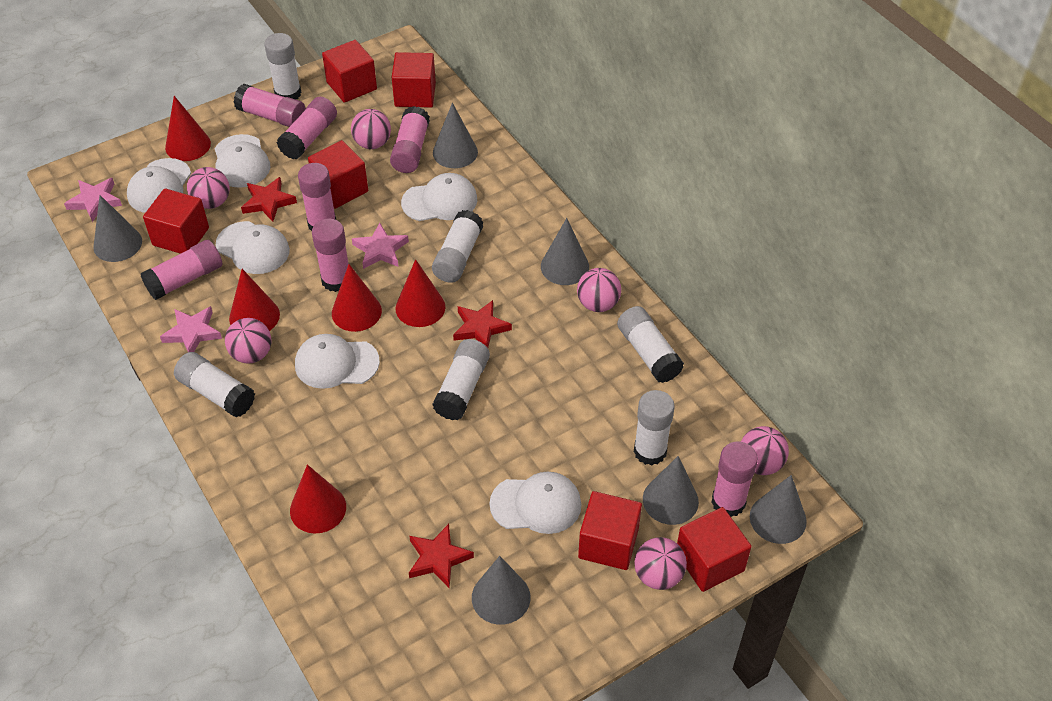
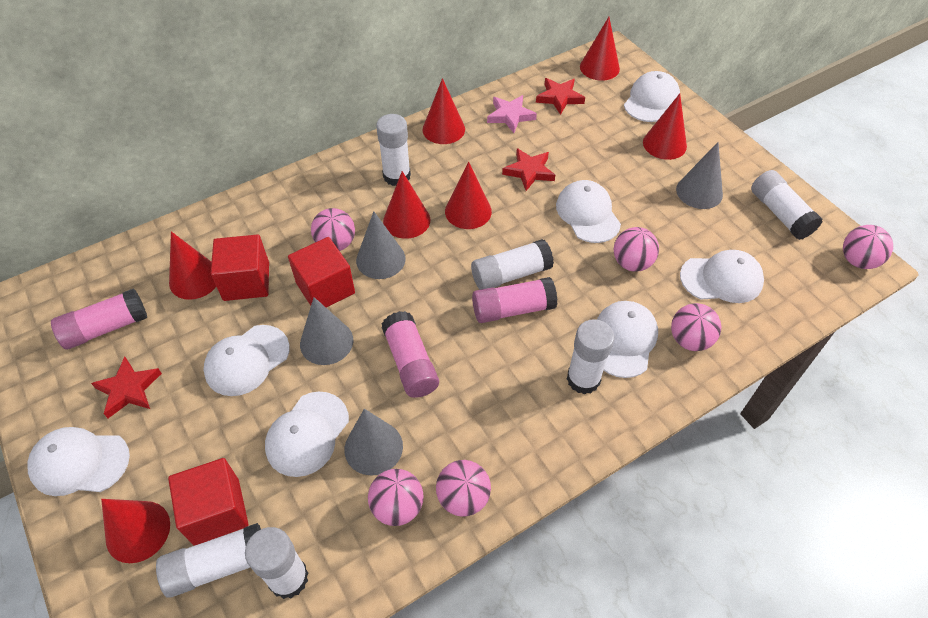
grey cone: [93,195,142,262] [433,103,478,168] [472,556,530,625] [541,218,589,285] [643,456,699,525] [750,475,807,544] = 6 -> [300,297,353,365] [344,409,403,476] [356,211,406,279] [676,142,723,209] = 4
pink glue stick: [141,240,223,300] [234,84,306,127] [277,97,337,159] [298,163,336,231] [312,219,348,292] [390,106,430,173] [711,442,758,517] = 7 -> [51,288,147,350] [381,311,439,398] [472,277,557,323] = 3
pink star: [64,178,122,222] [160,306,222,352] [352,223,409,269] = 3 -> [487,95,537,133] = 1
red cone: [165,96,211,161] [229,269,280,331] [290,465,346,534] [332,264,382,332] [395,259,445,327] = 5 -> [101,499,170,563] [169,231,216,300] [383,171,430,239] [422,78,465,144] [445,162,492,229] [580,17,620,81] [643,94,687,160] = 7
red cube: [143,188,209,254] [308,140,368,209] [322,40,377,103] [391,52,436,108] [578,491,642,570] [677,507,752,592] = 6 -> [168,458,248,546] [211,234,269,301] [288,237,355,308] = 3
white cap: [127,158,191,213] [215,134,270,188] [216,221,290,274] [295,334,380,389] [401,173,477,221] [489,472,582,534] = 6 -> [27,427,130,496] [204,325,290,396] [265,391,349,477] [556,180,621,243] [597,301,658,378] [624,71,680,122] [680,250,764,303] = 7

